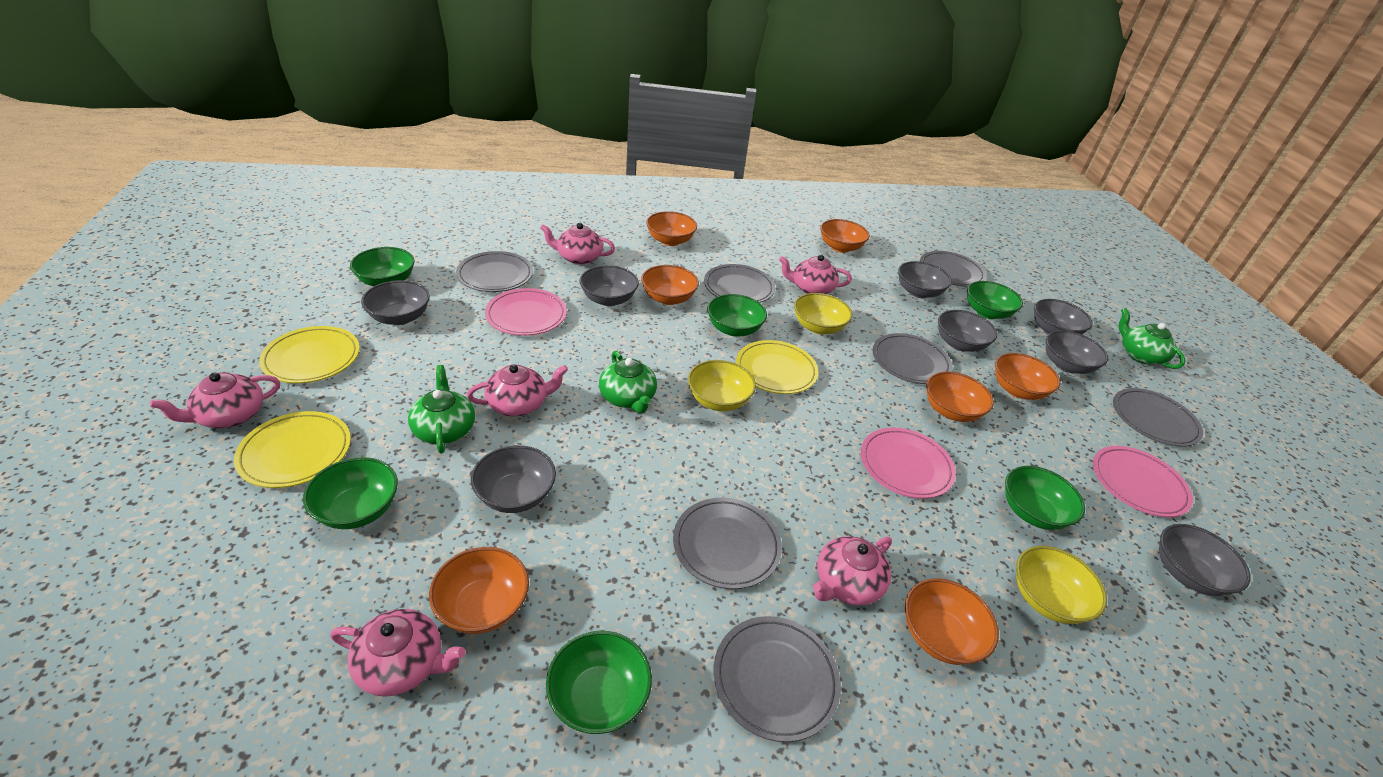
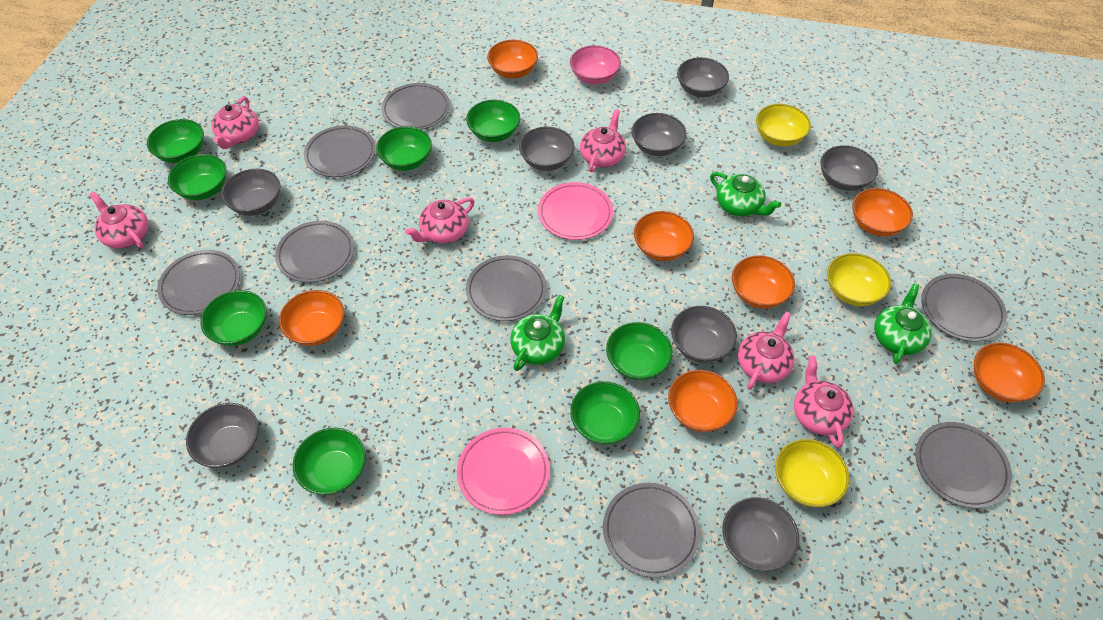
green bowl: [303,457,398,529] [350,247,415,286] [546,631,652,734] [707,294,767,337] [967,281,1023,319] [1005,466,1085,530] = 6 -> [147,119,204,163] [168,154,227,200] [200,290,267,346] [292,428,366,495] [376,126,432,171] [466,100,520,142] [570,381,640,445] [606,322,673,380] = 8
grey plate: [456,251,533,292] [673,498,782,589] [704,264,775,303] [714,616,841,742] [872,333,952,384] [920,251,986,287] [1113,388,1203,447] = 7 -> [157,250,240,315] [275,221,354,283] [304,125,376,177] [381,83,450,130] [466,255,547,321] [603,483,700,578] [915,422,1012,509] [921,274,1007,342] = 8
pink bowl: none = 0 -> [570,45,621,85] = 1
pink plate: [485,288,567,336] [861,428,956,499] [1093,446,1193,517] = 3 -> [457,428,550,515] [538,182,613,240] = 2
yellow plate: [234,411,351,488] [259,326,360,383] [736,340,818,394] = 3 -> none = 0

